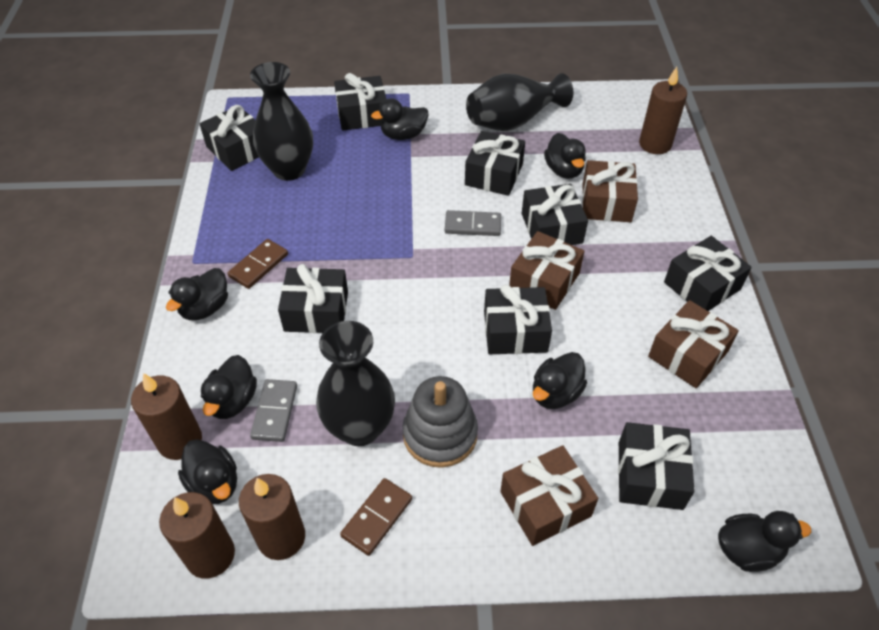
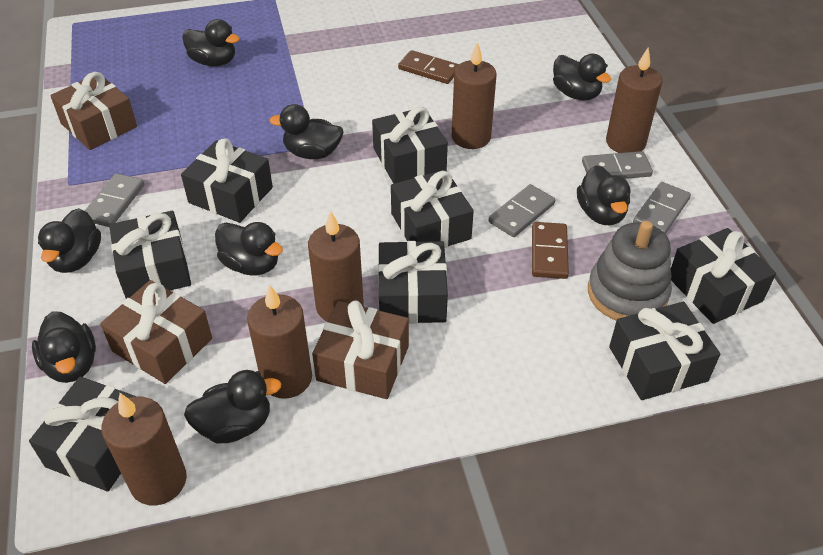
black duck: [166,268,228,320] [178,439,237,504] [201,355,257,419] [371,98,428,140] [533,352,587,409] [544,133,586,179] [718,511,811,572] = 7 -> [32,312,96,383] [38,208,101,273] [182,19,240,66] [184,370,282,443] [215,222,283,276] [269,104,343,159] [553,54,611,100] [577,165,630,225] = 8
black vase: [250,62,313,181] [316,321,395,446] [466,73,573,131] = 3 -> none = 0
brown candle: [131,373,202,460] [159,492,235,579] [239,474,305,560] [639,67,687,154] = 4 -> [101,393,187,506] [247,284,312,399] [308,211,364,322] [452,41,497,149] [606,48,662,153] = 5
brown gift: [500,445,598,546] [509,231,584,310] [582,160,638,222] [648,300,739,388] = 4 -> [50,72,137,150] [100,280,212,384] [312,300,409,399] = 3
grey domino: [250,379,297,442] [445,210,501,236] = 2 -> [85,173,144,227] [489,184,555,237] [582,151,653,179] [633,182,691,234] = 4

